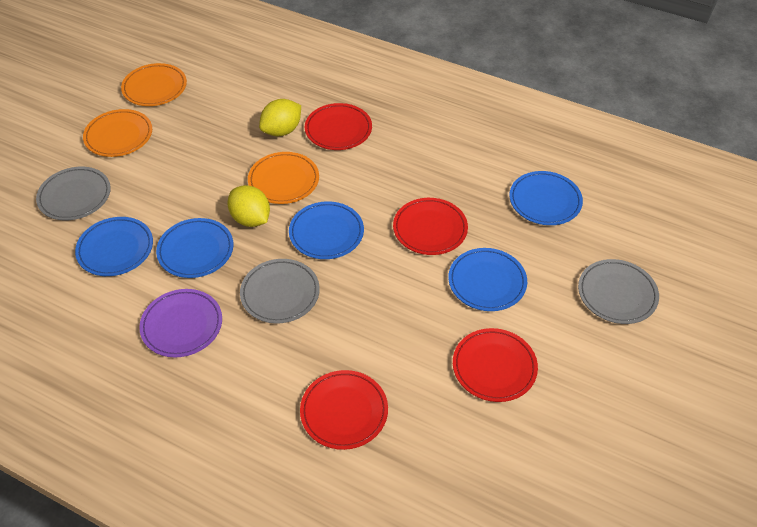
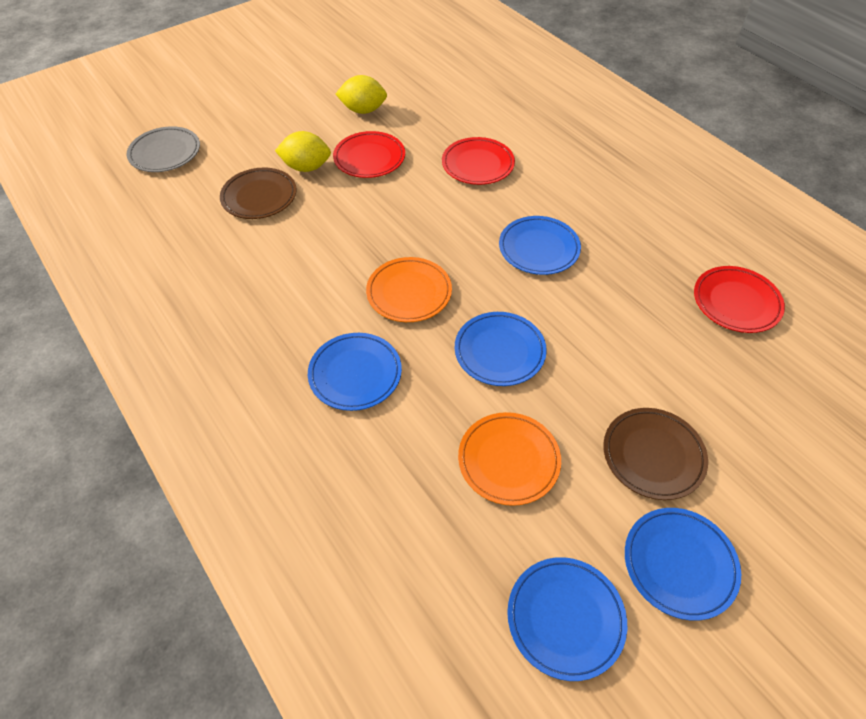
brown plate: none = 0 -> [220,167,297,219] [603,408,708,500] = 2
grey plate: [36,167,111,220] [240,259,320,324] [578,259,659,324] = 3 -> [127,126,200,172] = 1
orange plate: [83,109,152,157] [121,63,187,106] [248,152,319,204] = 3 -> [366,257,452,322] [458,412,561,506] = 2
purple plate: [139,289,222,357] = 1 -> none = 0
red plate: [300,370,388,450] [305,103,372,150] [393,198,468,255] [453,328,538,402] = 4 -> [333,131,405,178] [442,137,515,185] [694,266,785,333] = 3

